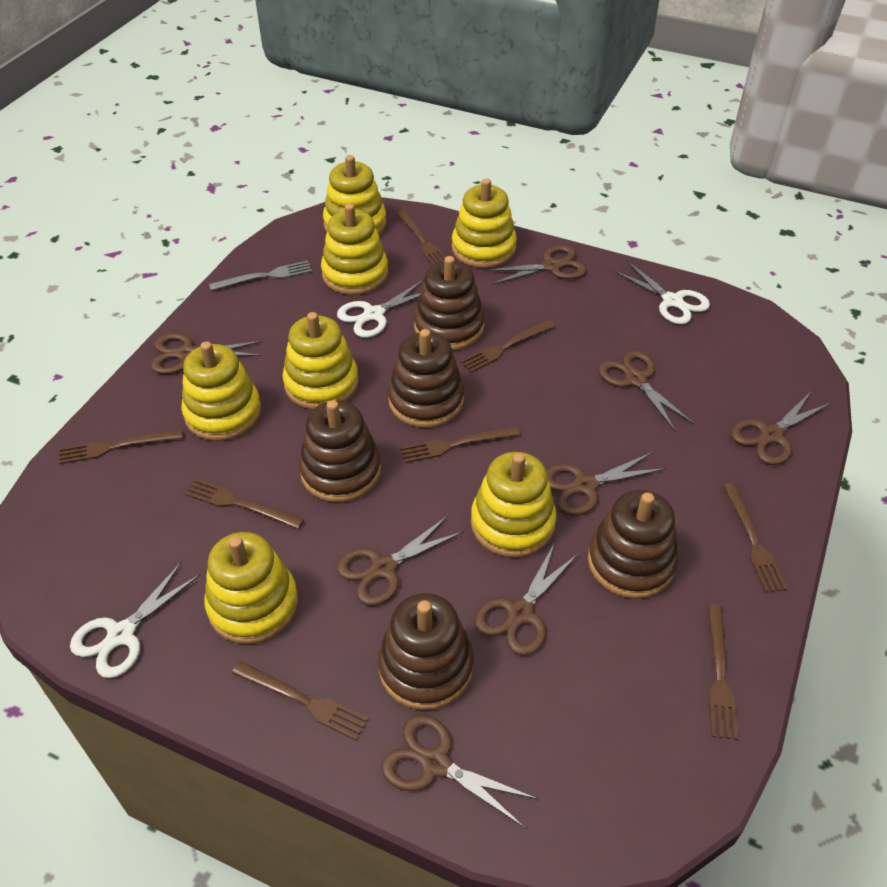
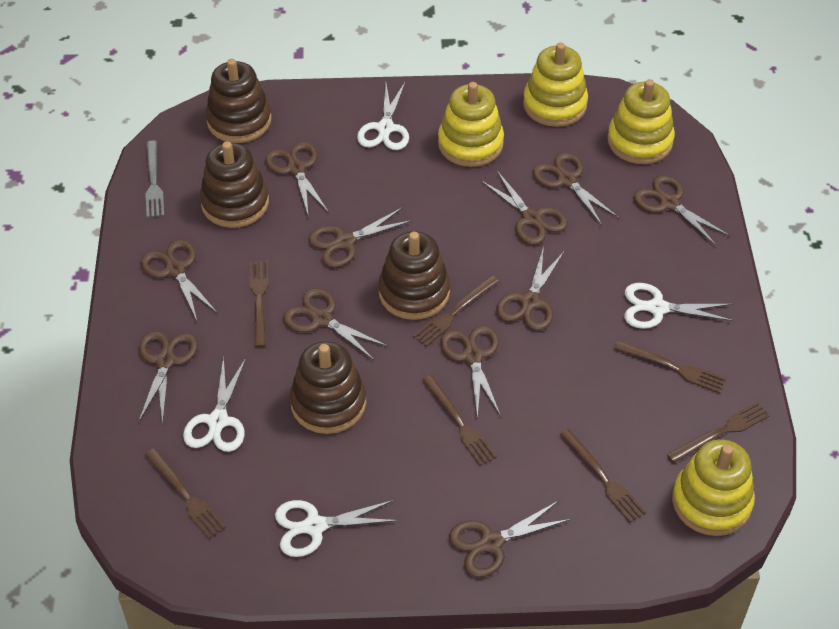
brown fork: [59,430,183,464] [185,479,304,529] [232,661,368,740] [397,210,446,265] [400,426,520,463] [460,320,555,372] [707,604,738,740] [723,483,787,593] = 8 -> [145,448,226,539] [250,261,268,347] [413,275,499,347] [422,375,497,466] [560,429,646,523] [614,340,726,393] [667,402,770,463] = 7
brown scissors: [151,333,262,374] [337,516,464,606] [381,715,538,827] [474,543,579,656] [484,245,587,285] [546,452,666,516] [598,350,694,432] [731,392,831,465] = 8 -> [139,331,198,425] [141,240,217,320] [265,142,329,218] [283,288,388,360] [309,208,413,268] [440,325,501,419] [449,501,571,577] [480,171,568,245] [496,246,564,331] [532,152,619,225] [634,175,731,246] = 11
brown stacking toy: [299,400,381,502] [378,593,474,710] [388,329,464,428] [414,256,485,350] [588,490,679,599] = 5 -> [200,141,269,228] [206,59,272,143] [290,341,367,434] [378,231,450,320] = 4
white scissors: [70,562,200,678] [337,279,424,338] [613,261,710,325] = 3 -> [183,356,246,452] [275,500,399,557] [357,83,409,150] [624,283,734,329] = 4
yellow stacking toy: [181,341,261,441] [204,532,298,644] [282,312,359,410] [321,204,388,295] [323,155,387,235] [452,178,517,268] [471,452,557,558] = 7 -> [438,82,504,167] [523,43,588,127] [607,79,675,164] [672,439,755,536] = 4

